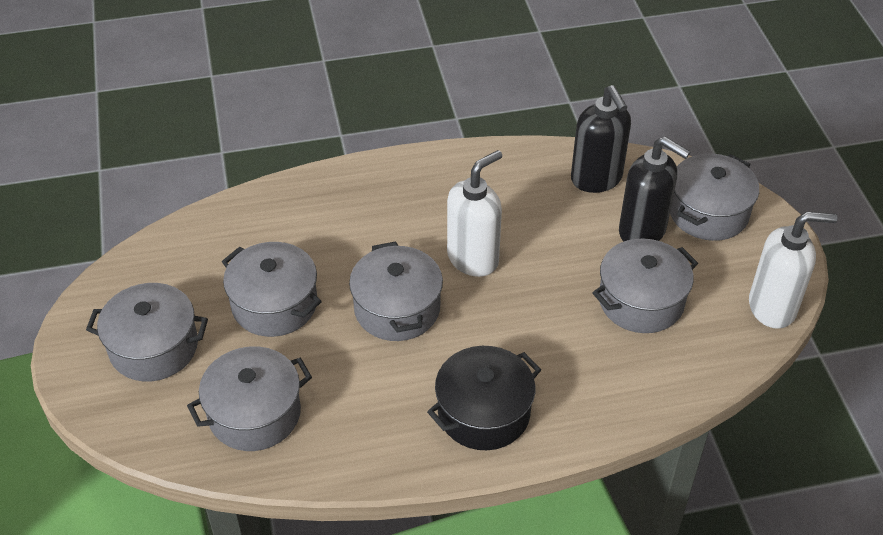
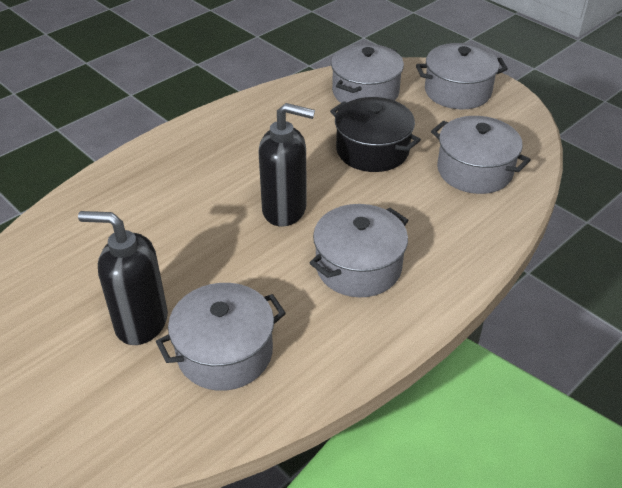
grey pot: [86,283,208,381] [187,346,312,451] [222,242,322,337] [349,241,443,341] [592,238,698,333] [670,154,759,241] = 6 -> [156,283,286,391] [310,204,408,297] [331,44,404,103] [416,43,508,109] [431,116,531,194] = 5
white soap dispenser: [447,150,502,277] [749,212,838,329] = 2 -> none = 0

